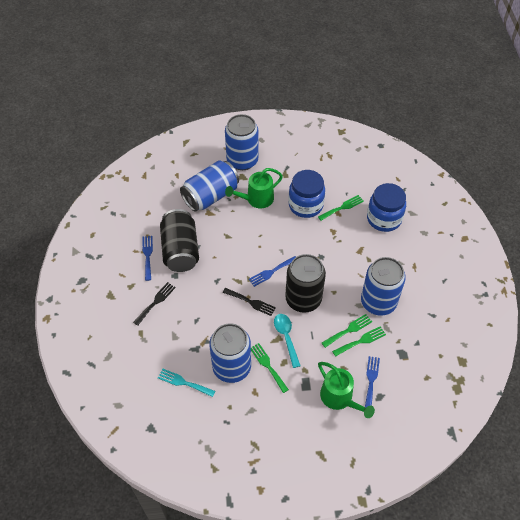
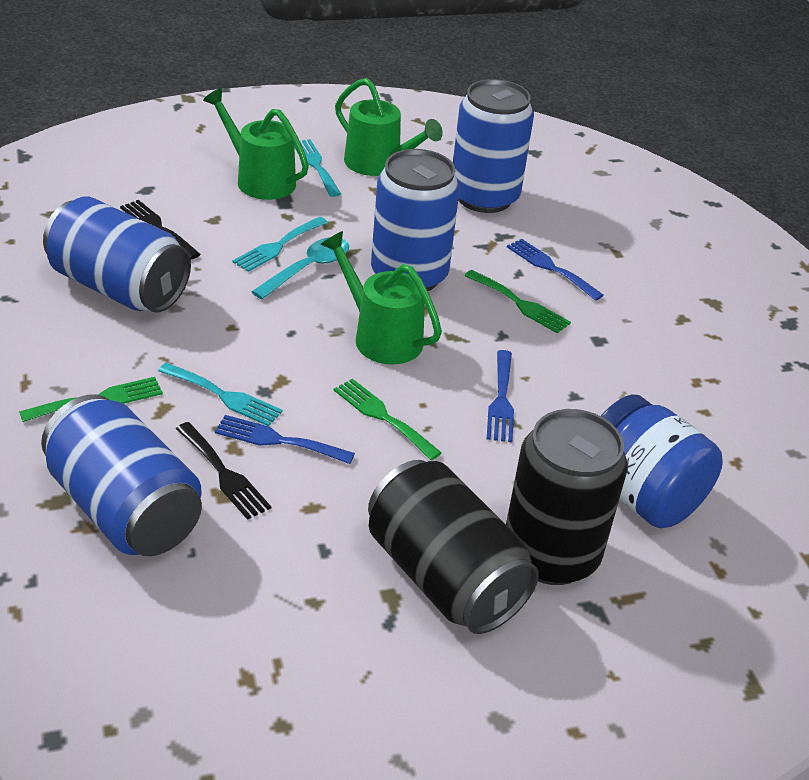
blue jar: [288,170,325,218] [367,183,406,232] = 2 -> [601,394,723,528] = 1
green fork: [251,343,289,393] [318,195,364,221] [322,314,372,348] [332,326,386,357] = 4 -> [19,377,163,422] [334,379,442,460] [465,270,571,334] = 3
green watering can: [225,168,283,208] [318,362,375,418] = 2 -> [203,88,309,200] [320,231,442,365] [335,78,443,176] = 3
turquoise fork: [158,369,215,397] = 1 -> [158,362,283,426] [233,217,328,272] [294,139,341,197] = 3

